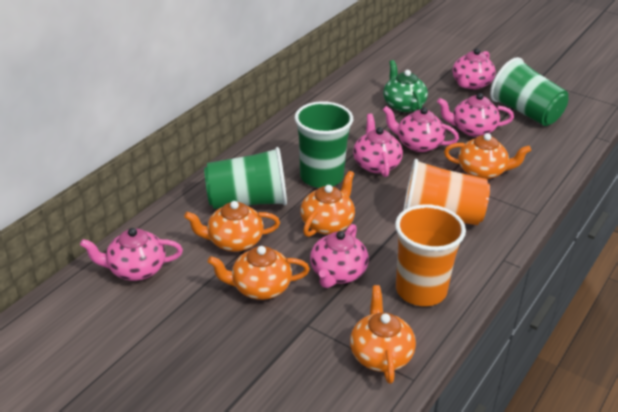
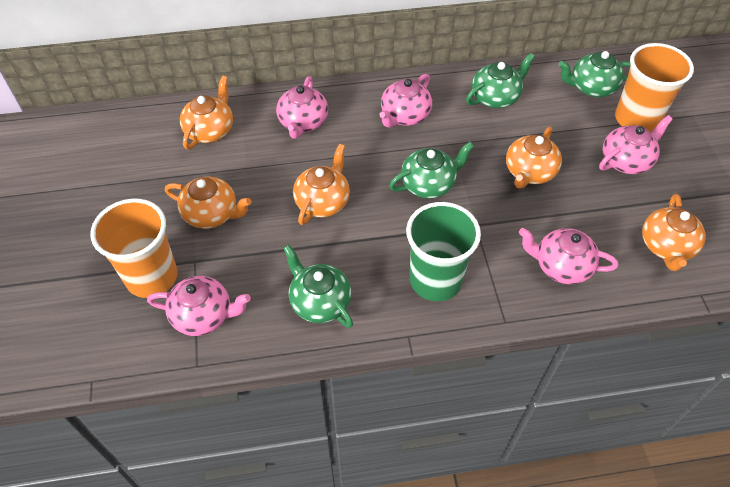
green cup: [204,147,287,209] [295,101,353,188] [490,57,568,126] = 3 -> [406,202,481,301] = 1
green teapot: [383,60,428,112] = 1 -> [283,245,353,328] [389,142,474,199] [466,53,535,108] [558,51,631,97] = 4
pink teapot: [80,228,183,281] [310,224,369,288] [353,113,403,177] [383,106,459,152] [437,93,514,137] [452,49,496,90] = 6 -> [147,276,251,336] [276,76,328,139] [379,74,432,128] [519,228,618,284] [599,115,673,174] = 5

